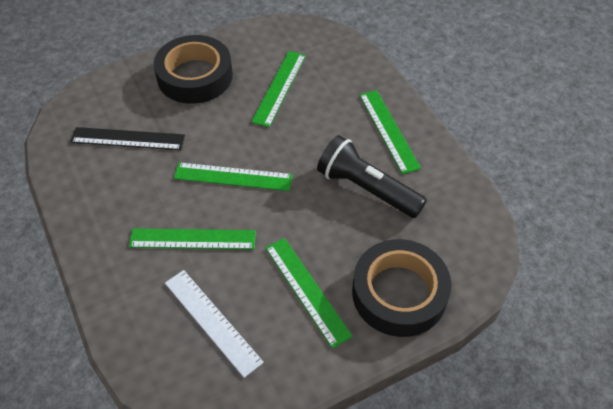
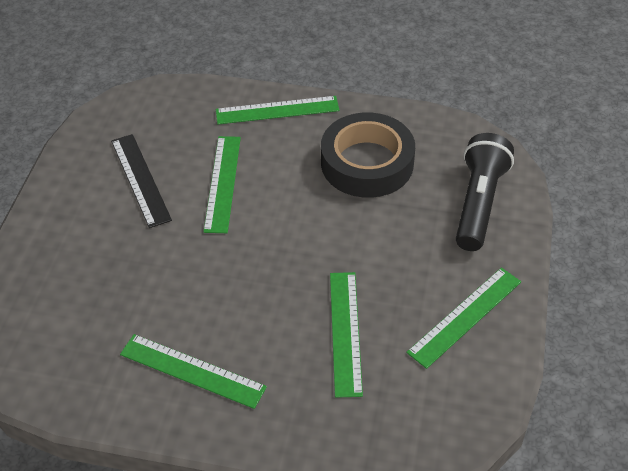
black tape: [154,35,233,104] [352,239,451,337] = 2 -> [321,112,415,198] = 1
white ruler: [165,270,264,378] = 1 -> none = 0

